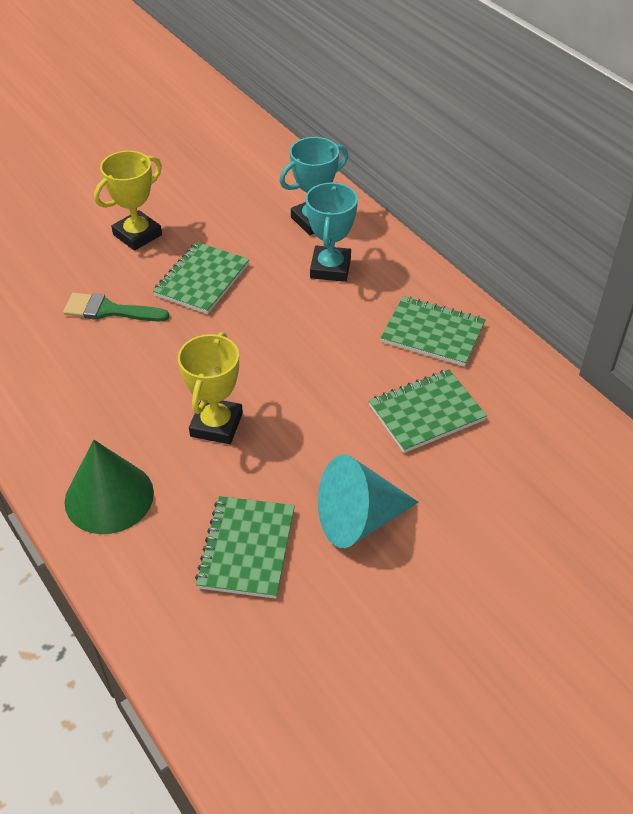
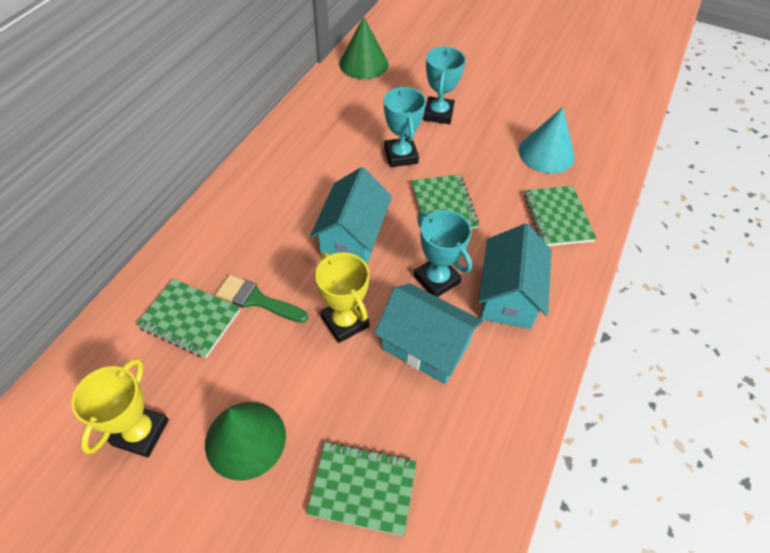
green cone: [64,440,154,534] = 1 -> [205,402,286,481] [339,16,388,79] = 2
turquoise house: none = 0 -> [310,167,392,264] [374,283,483,384] [478,223,552,329] = 3
turquoise trophy: [279,137,348,235] [306,182,358,282] = 2 -> [384,86,426,167] [414,210,472,297] [424,46,466,124] = 3

